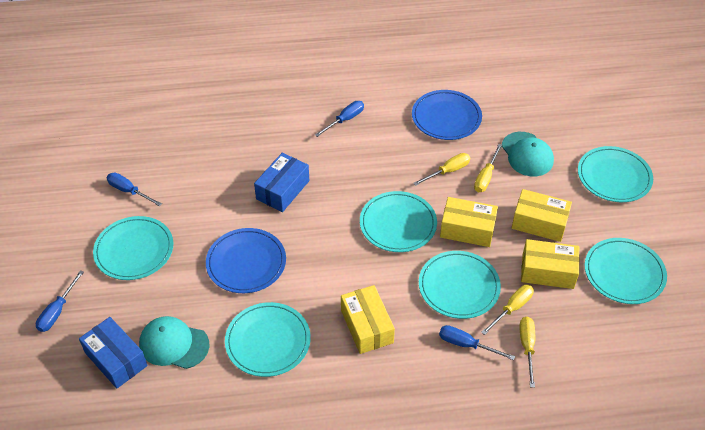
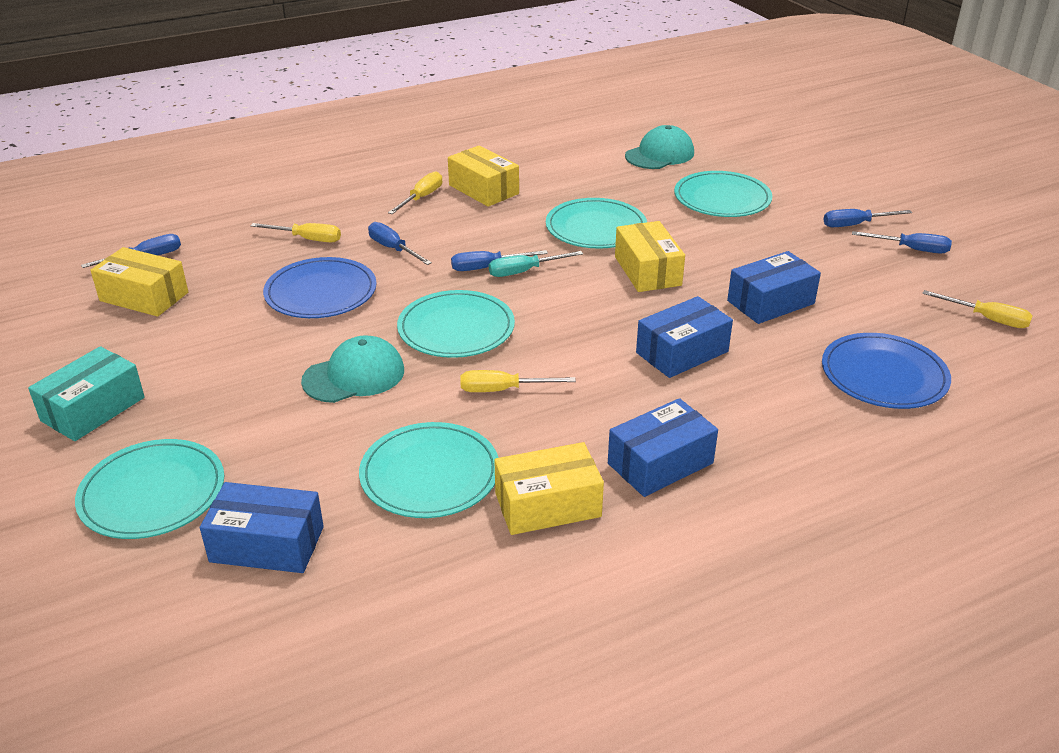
blue box: [79,317,148,388] [254,153,309,212] = 2 -> [200,482,324,573] [608,398,718,497] [636,296,733,378] [727,251,821,324] = 4
blue screwdriver: [36,270,84,332] [107,173,162,207] [315,101,364,137] [439,325,515,360] = 4 -> [81,234,181,268] [368,222,432,265] [451,250,548,271] [823,209,912,227] [852,231,952,253] = 5
turquoise box: none = 0 -> [28,346,145,441] = 1
turquoise plate: [93,216,173,280] [225,302,311,377] [360,191,437,252] [419,251,501,319] [578,146,653,202] [585,238,667,304] = 6 -> [75,439,224,539] [359,422,499,518] [397,290,515,358] [546,198,647,249] [674,171,772,217] = 5
turquoise screwdriver: none = 0 -> [489,251,583,277] = 1

